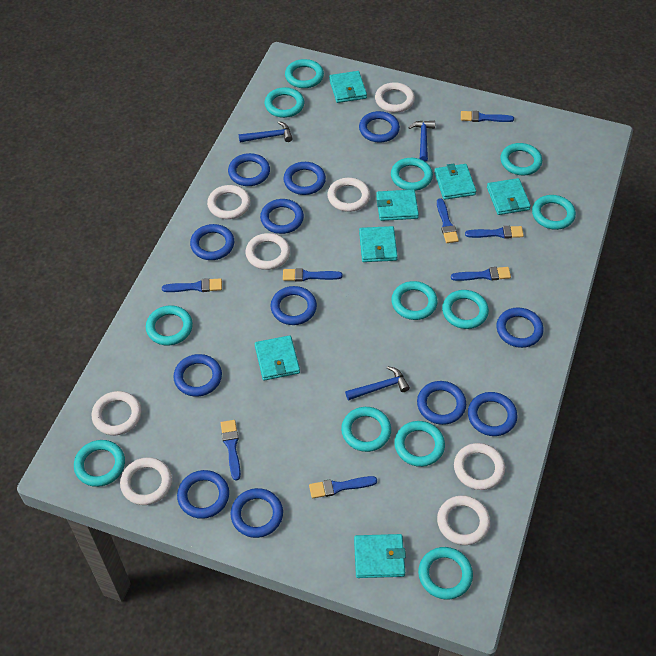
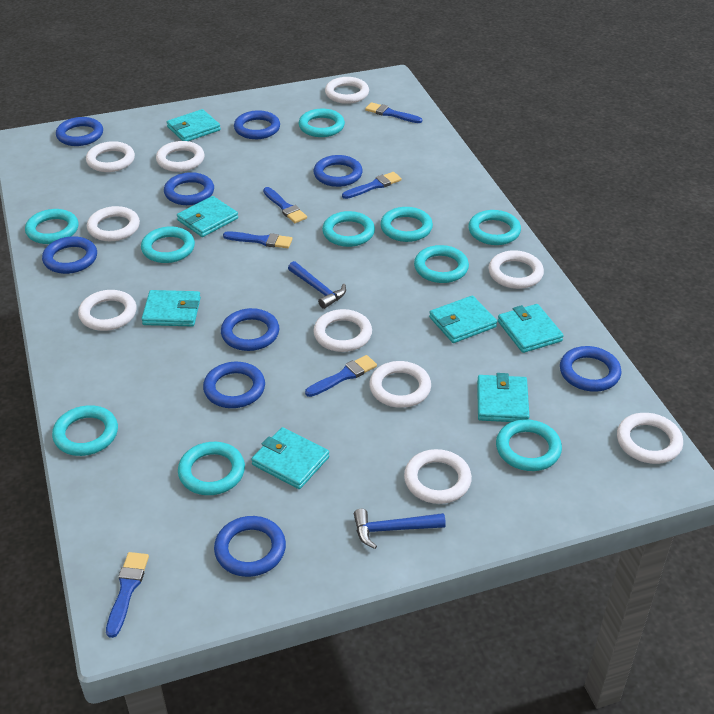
blue brush: [162,278,222,292] [221,420,241,481] [283,268,343,281] [309,476,377,498] [437,198,459,243] [451,267,511,281] [461,111,514,122] [465,226,524,239] = 8 -> [106,552,149,638] [223,231,292,248] [263,187,307,223] [305,355,377,397] [342,172,402,199] [365,102,422,123] = 6
blue hammer: [239,121,293,142] [345,366,410,401] [408,121,435,162] = 3 -> [288,261,346,309] [354,509,446,549] = 2
blue ring: [173,354,222,397] [177,470,229,519] [190,224,234,260] [228,153,270,186] [230,488,283,538] [260,199,304,234] [271,286,317,325] [283,162,326,195] [359,111,400,142] [417,381,466,425] [468,392,517,436] [496,307,544,348] = 12 -> [42,236,97,274] [56,117,103,146] [164,172,214,205] [203,362,265,408] [214,516,286,577] [221,308,279,351] [234,110,280,139] [313,155,363,187] [560,346,621,392] = 9
turquoise ring: [74,440,125,487] [146,305,193,345] [265,87,304,118] [285,59,324,88] [341,407,391,452] [391,158,433,191] [391,281,438,320] [394,421,445,467] [418,547,473,600] [442,290,489,329] [500,143,542,176] [532,195,576,230] = 12 -> [25,209,78,244] [52,405,118,456] [141,226,195,263] [178,442,245,495] [299,109,345,137] [322,211,375,247] [380,207,433,242] [414,245,469,283] [468,210,521,245] [496,419,562,471] = 10
white ring: [92,391,141,435] [120,457,172,505] [207,185,250,219] [246,233,290,270] [327,178,370,212] [375,82,415,113] [437,495,490,545] [454,443,505,490] = 8 -> [78,290,137,331] [86,141,135,172] [87,206,140,241] [156,141,204,172] [313,309,372,352] [325,77,369,104] [369,361,431,408] [404,449,472,504] [489,250,544,289] [617,413,683,464] = 10

